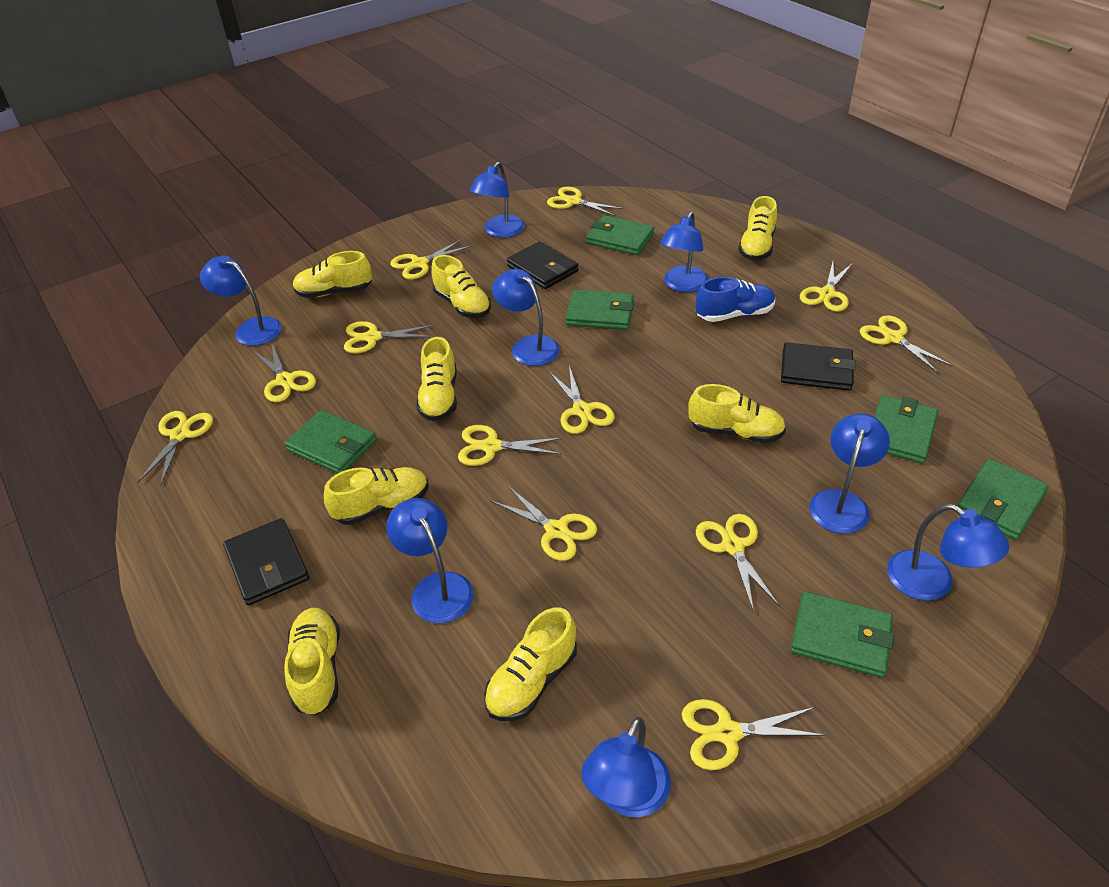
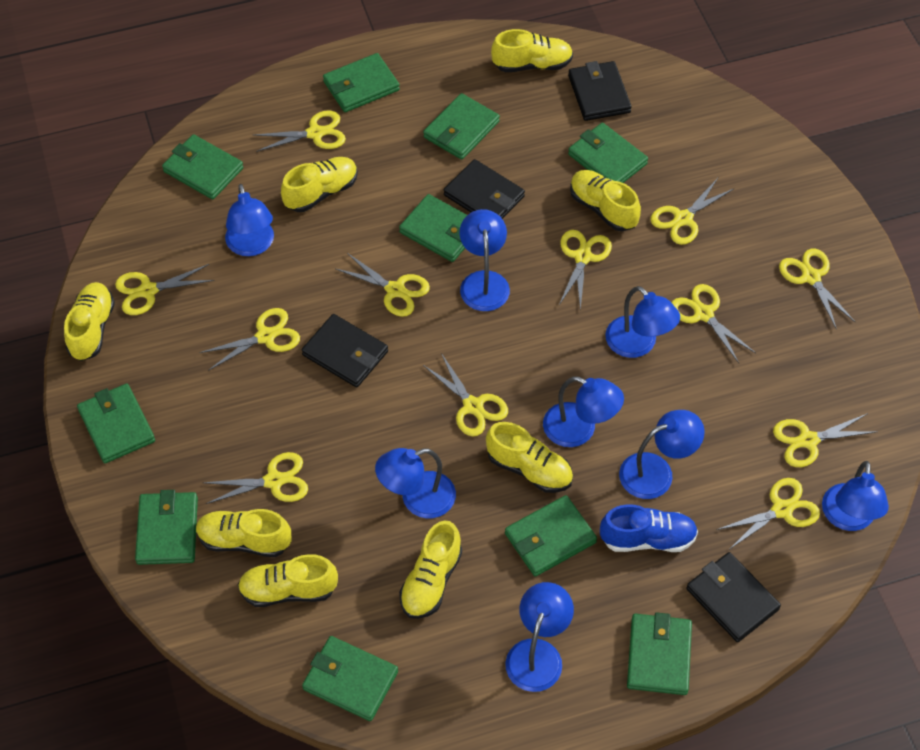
black wallet: [223,518,309,605] [507,241,578,289] [781,342,856,391] = 3 -> [302,314,388,387] [444,159,525,219] [568,61,632,121] [686,552,781,642] = 4
green wallet: [285,410,377,474] [566,289,634,330] [586,215,655,255] [790,591,894,678] [874,395,938,464] [957,459,1049,540] = 6 -> [77,384,155,463] [135,490,198,565] [162,134,243,199] [302,636,398,721] [323,53,400,112] [399,194,467,262] [423,93,500,160] [505,495,597,577] [568,123,648,183] [627,612,692,695] = 10

